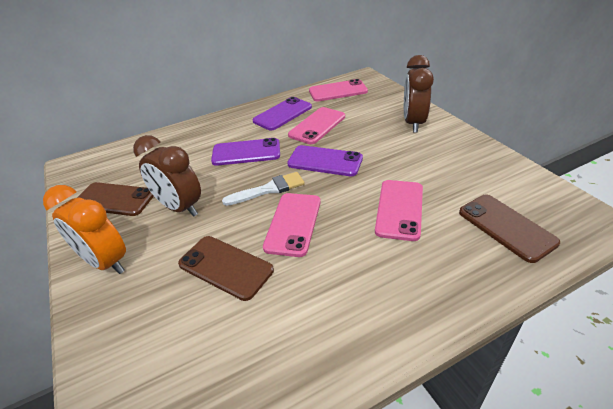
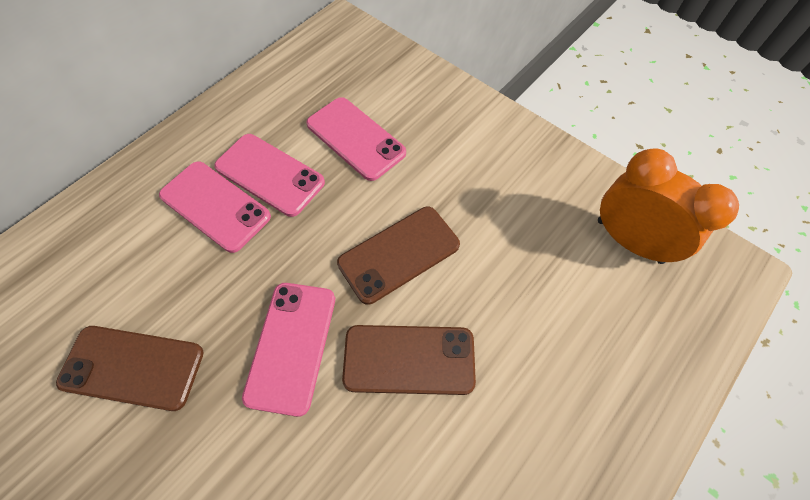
brown clock: [133,135,201,217] [404,55,434,132] = 2 -> none = 0
purple phone: [211,138,280,166] [252,97,312,131] [287,145,363,176] = 3 -> none = 0
white brush: [222,172,305,206] = 1 -> none = 0

